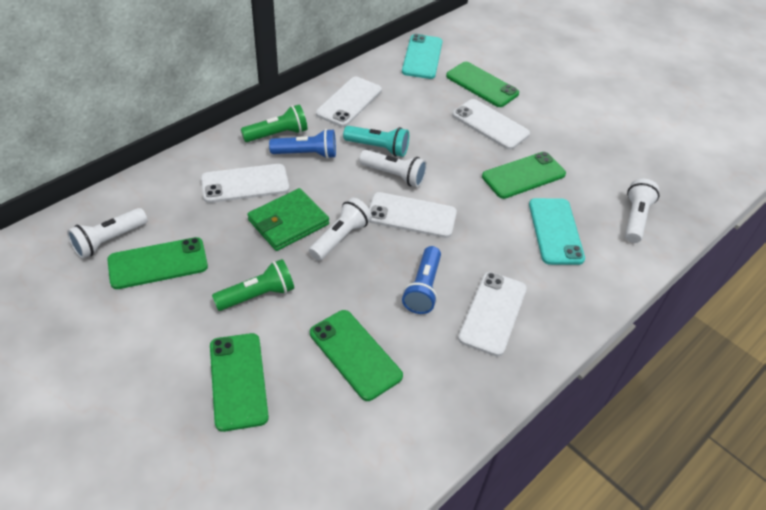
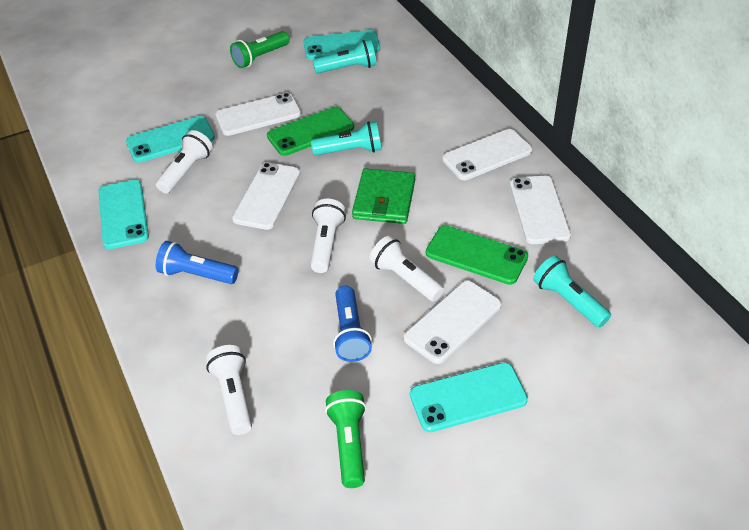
green phone: [107,237,208,289] [210,333,269,432] [310,310,403,401] [446,62,519,107] [482,152,566,199] = 5 -> [267,107,354,156] [426,225,528,285] = 2
turquoise flashlight: [343,126,409,157] = 1 -> [311,121,382,155] [313,39,377,74] [533,256,611,328] = 3
turquoise phone: [402,34,443,79] [529,198,585,265] = 2 -> [98,180,149,249] [126,116,215,163] [304,30,380,60] [410,363,528,432] = 4

